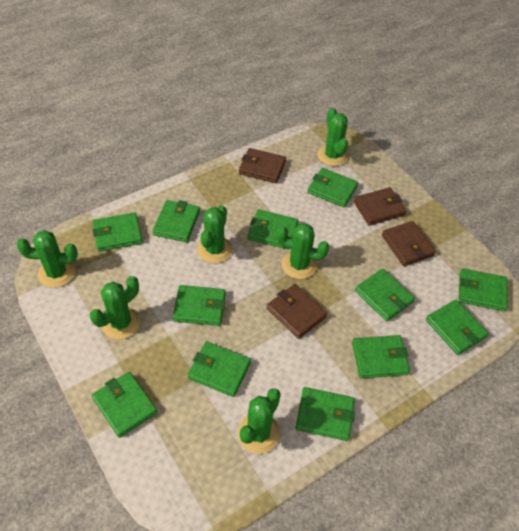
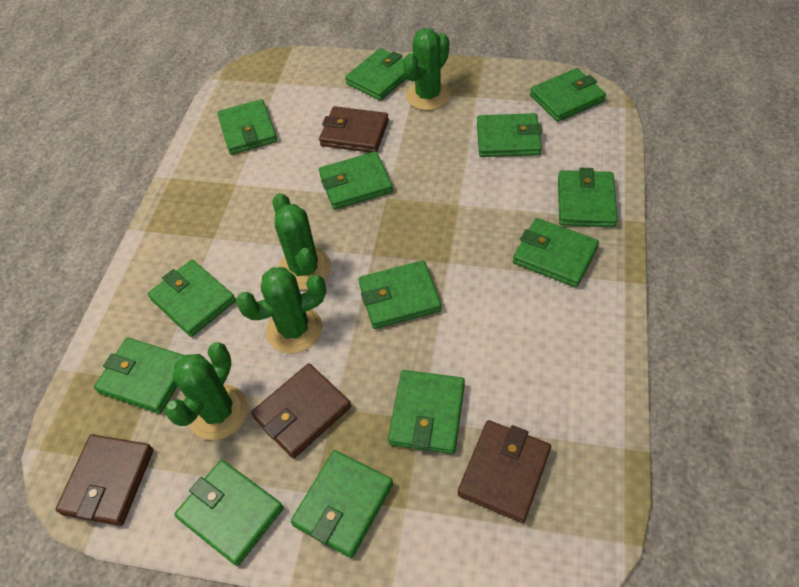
green cactus: [17,230,78,288] [90,276,140,340] [197,205,232,263] [238,388,281,454] [276,223,329,279] [317,108,348,166] = 6 -> [165,342,248,440] [236,267,326,354] [272,193,331,290] [403,28,451,111] = 4
green wallet: [92,212,142,252] [92,372,157,438] [153,200,200,242] [173,285,226,326] [188,341,251,397] [248,209,299,249] [296,387,355,441] [308,168,358,207] [352,335,410,378] [355,269,415,321] [426,300,489,355] [459,268,508,311] = 12 -> [94,337,184,414] [148,260,236,337] [174,460,284,566] [217,99,277,155] [291,450,393,558] [319,152,393,210] [345,48,407,101] [359,260,442,329] [388,370,465,454] [477,113,542,157] [513,218,599,287] [530,68,606,122] [558,168,618,227] = 13

